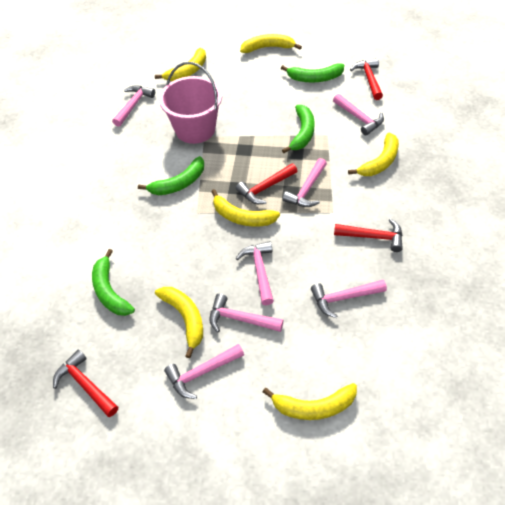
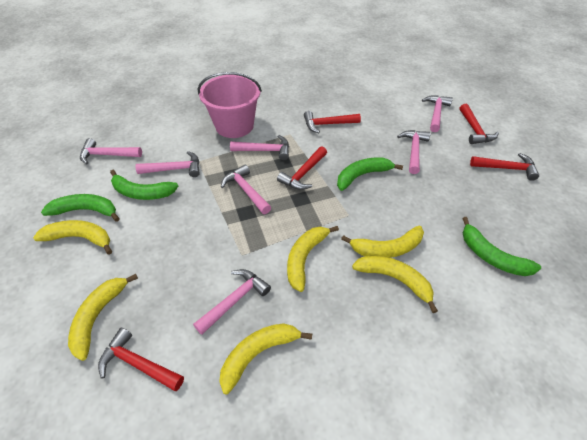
red hammer: [53,349,118,417] [236,163,297,204] [334,219,403,252] [350,58,383,100] = 4 -> [98,328,184,391] [277,146,327,190] [304,111,361,133] [460,104,499,144] [470,153,539,181] = 5

